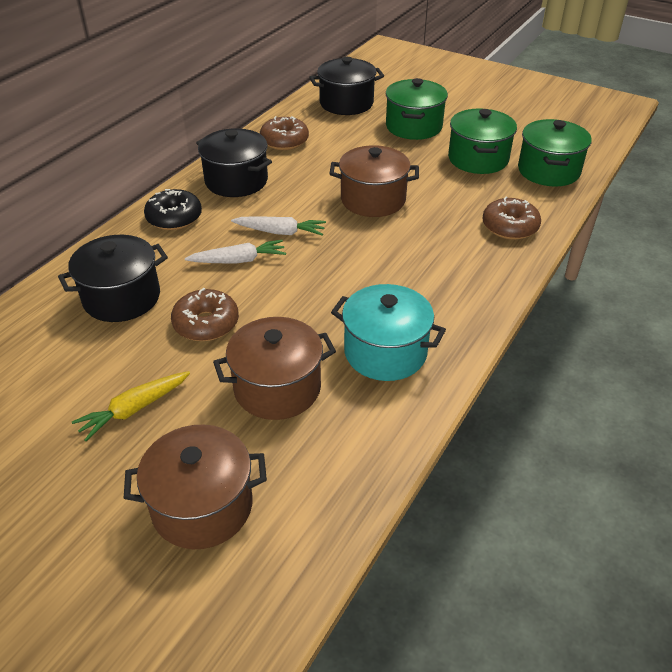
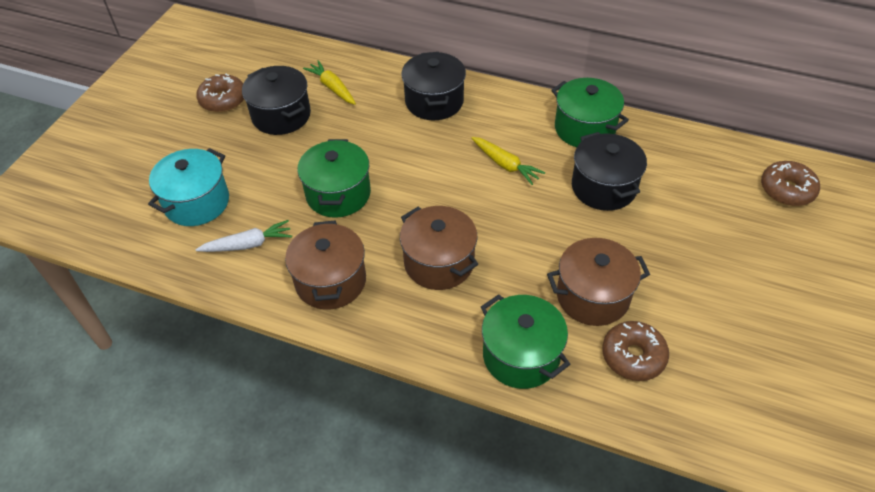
black donut: [144,189,202,230] = 1 -> none = 0
white carrot: [185,240,286,264] [231,216,326,236] = 2 -> [196,220,292,252] = 1
yellow carrot: [72,371,190,441] = 1 -> [303,60,356,105] [471,137,545,185] = 2

